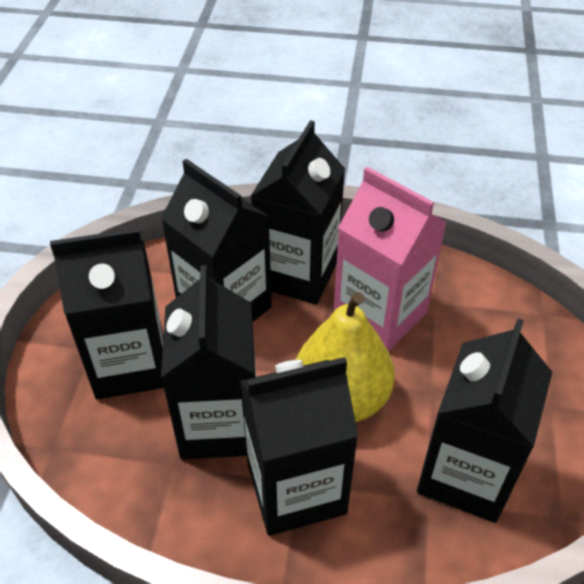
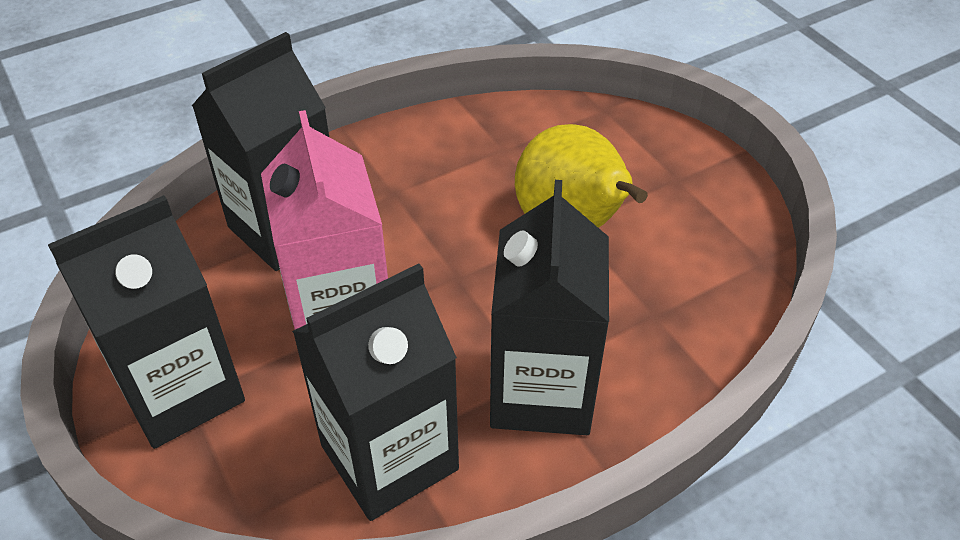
black carton: [50,228,164,400] [161,159,272,322] [161,265,256,460] [240,357,358,536] [250,120,345,305] [417,318,552,523] = 6 -> [48,195,245,449] [192,32,329,271] [292,264,459,521] [490,180,609,435] = 4

